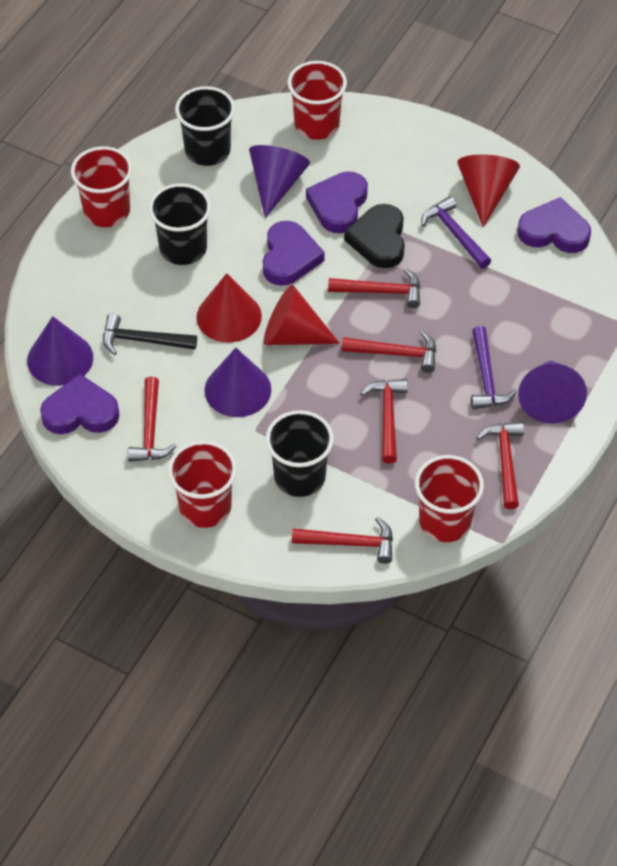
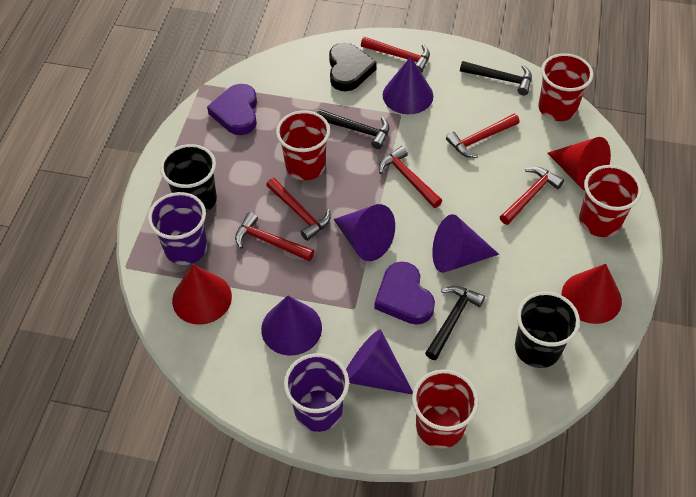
black cup: [149,183,211,265] [175,86,235,166] [266,410,334,497] = 3 -> [160,144,217,212] [515,291,580,368] = 2
black hammer: [103,313,197,355] = 1 -> [317,109,389,149] [425,286,485,360] [460,61,532,95] = 3
purple cone: [27,316,93,386] [204,348,271,417] [249,145,310,218] [518,360,587,424] = 4 -> [261,296,322,356] [334,204,395,261] [346,330,413,394] [383,56,433,114] [432,214,499,273] = 5
purple cup: none = 0 -> [148,192,207,265] [284,353,349,432] = 2
purple hammer: [421,196,491,269] [471,326,517,409] = 2 -> none = 0
purple heart: [40,374,120,434] [263,221,325,286] [306,171,368,233] [518,197,591,253] = 4 -> [207,84,257,135] [374,261,435,325] = 2

